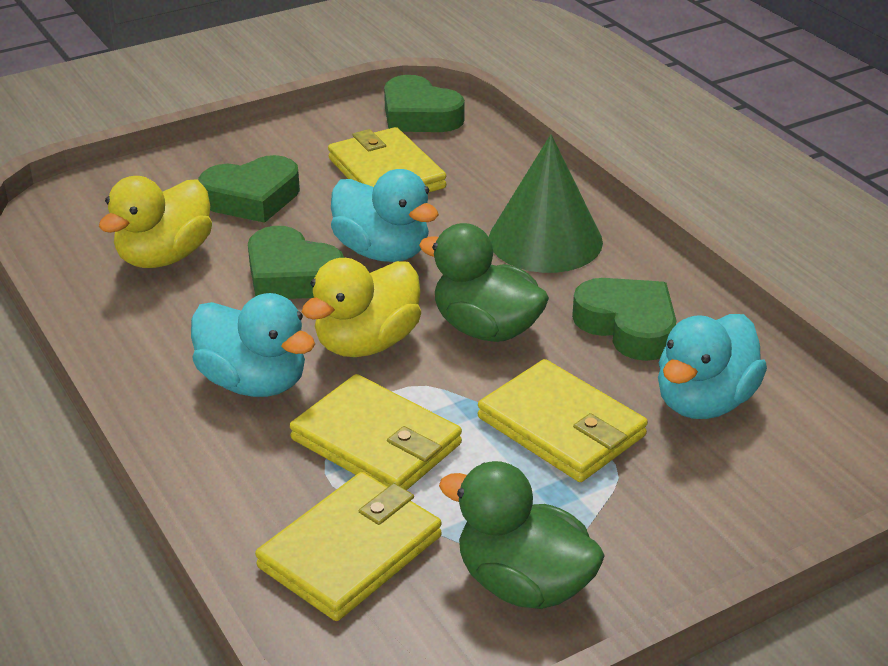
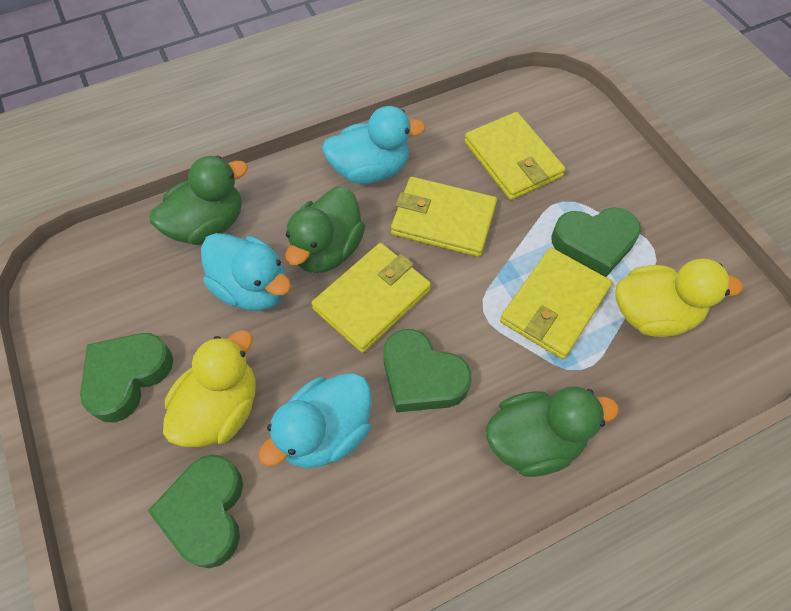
green cone: [489,134,603,273] = 1 -> none = 0
green duck: [419,223,549,342] [439,461,605,609] = 2 -> [150,156,248,245] [285,187,365,273] [486,387,619,477] = 3

